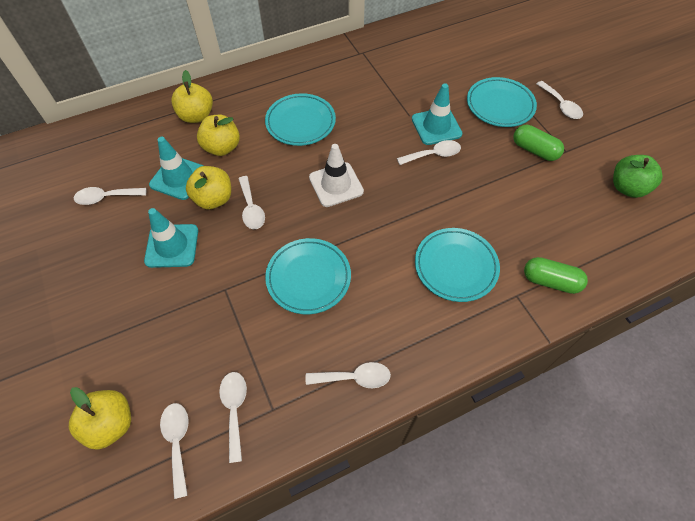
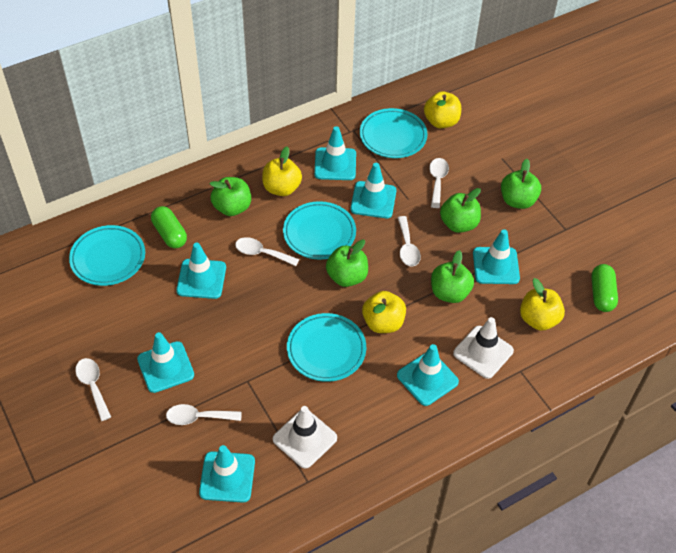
green apple: [613,155,663,198] = 1 -> [209,177,251,216] [326,240,368,287] [431,250,474,303] [440,188,481,233] [501,159,541,209] = 5
turquoise traffic cone: [144,208,198,268] [149,137,204,200] [412,83,462,145] = 3 -> [137,332,194,393] [176,243,226,299] [199,445,255,503] [314,126,356,180] [350,163,396,218] [397,344,459,406] [473,229,520,284] = 7
white spoon: [74,187,146,205] [160,403,189,499] [219,372,247,463] [238,176,265,229] [306,362,391,388] [397,140,461,165] [537,81,583,119] = 7 -> [75,358,111,421] [166,404,242,425] [235,237,299,266] [398,216,421,267] [429,158,449,208] = 5
white traffic cone: [309,144,364,207] = 1 -> [273,406,337,469] [453,317,514,379] = 2

